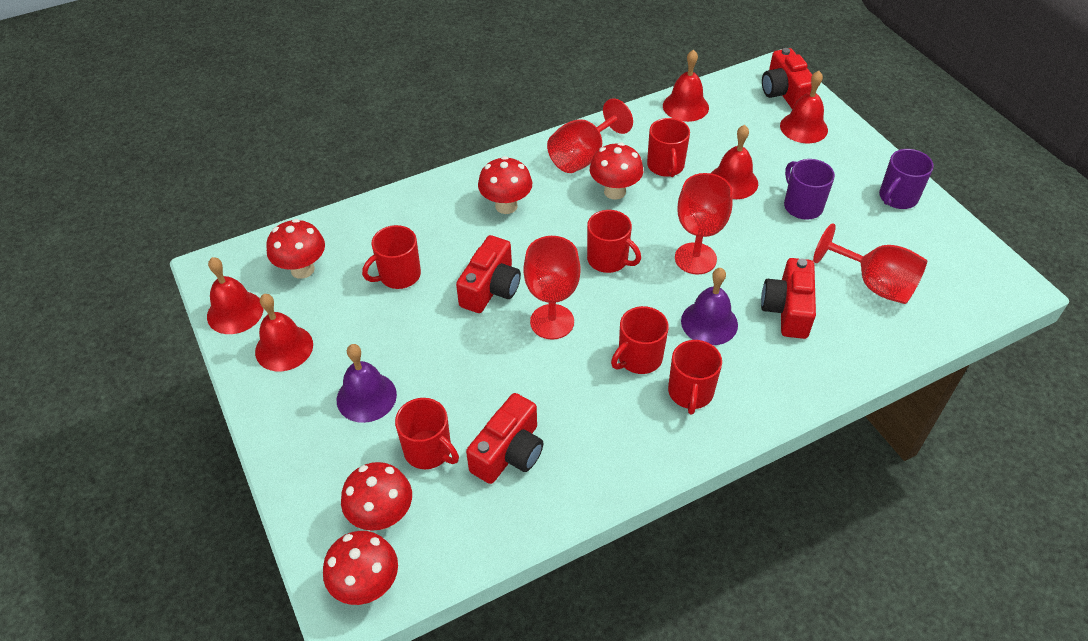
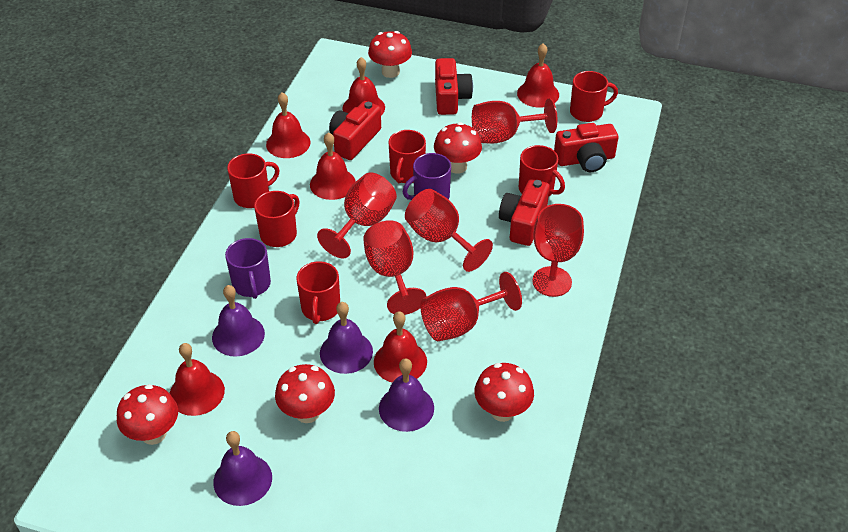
purple bell: [337,344,397,423] [681,268,738,345] = 2 -> [212,285,265,357] [213,431,272,506] [320,302,373,374] [379,358,434,432] = 4
red bell: [207,257,263,334] [255,294,313,371] [663,49,709,122] [711,125,758,199] [780,71,828,143] = 5 -> [170,343,225,416] [266,92,311,158] [310,132,356,200] [342,57,385,115] [374,311,427,383] [517,43,559,108] = 6
red goblet: [523,236,581,340] [547,98,633,173] [675,173,732,275] [813,223,927,304] = 4 -> [317,173,397,259] [363,220,427,315] [405,189,493,272] [420,272,522,342] [472,98,557,143] [532,204,584,297] = 6

